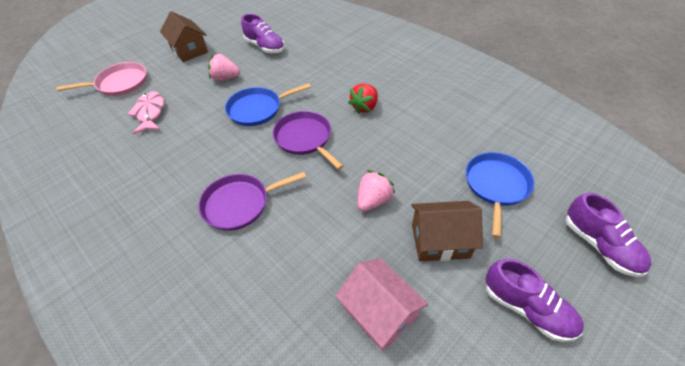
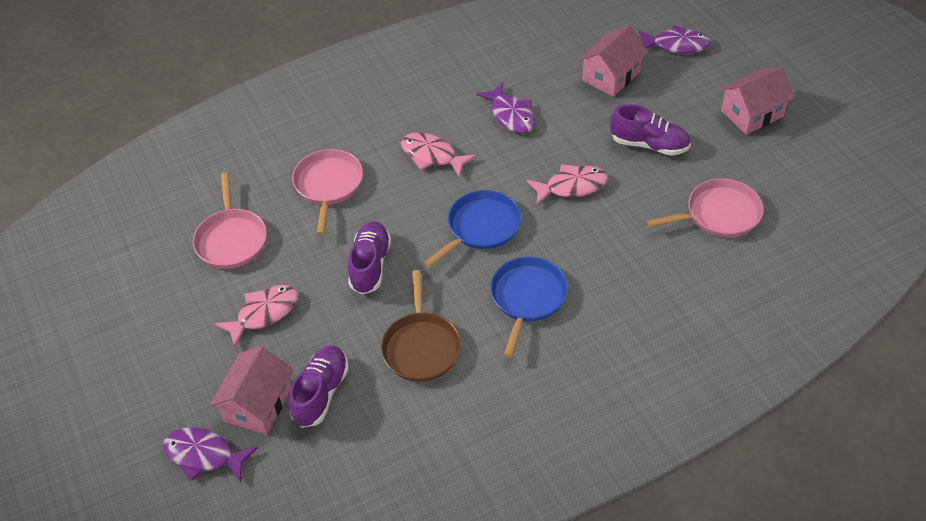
brown house: [160,11,208,62] [411,201,483,261] = 2 -> none = 0
brown pan: none = 0 -> [381,270,461,382] = 1
pink fish: [127,91,164,134] = 1 -> [215,285,298,348] [401,132,477,178] [527,164,608,205] = 3
pink house: [335,258,428,351] = 1 -> [210,346,293,435] [578,25,648,97] [720,66,795,135] = 3
pink pan: [57,62,147,96] = 1 -> [193,173,267,269] [292,149,363,235] [647,178,764,237] = 3
pink strawberry: [208,54,240,81] [358,170,395,211] = 2 -> none = 0
purple fish: none = 0 -> [163,427,258,482] [476,82,535,133] [639,25,711,54] = 3
purple pan: [198,172,306,231] [273,111,344,170] = 2 -> none = 0
red strawberry: [348,83,378,114] = 1 -> none = 0

